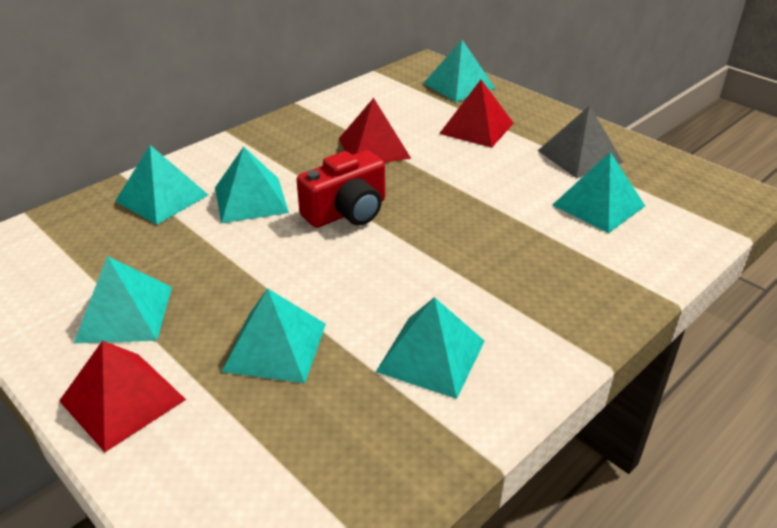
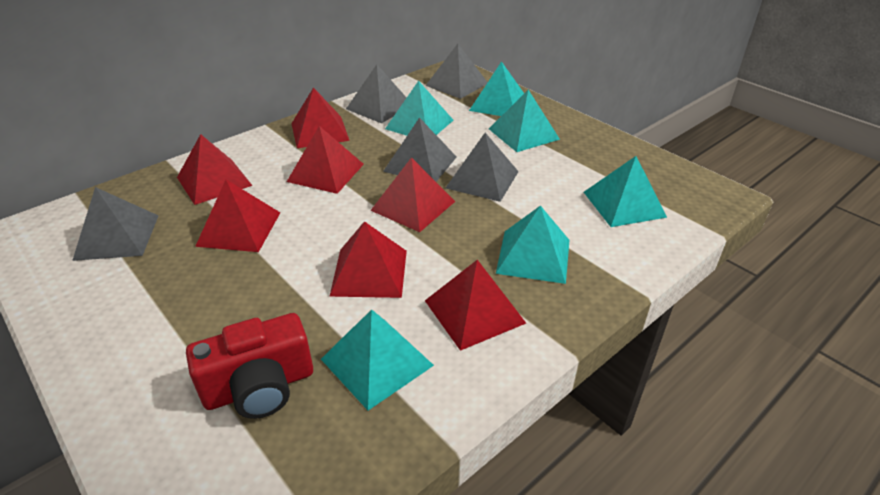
grey pyramid: [538,105,624,178] = 1 -> [72,187,159,261] [346,65,407,123] [383,118,457,182] [425,44,488,99] [446,133,519,202] = 5
red pyramid: [59,340,186,452] [339,98,411,163] [439,80,514,148] = 3 -> [177,134,252,205] [195,180,280,252] [287,126,364,194] [291,87,350,148] [329,221,407,298] [370,157,455,232] [425,260,526,351] = 7
turquoise pyramid: [74,256,172,343] [115,145,208,225] [215,147,289,223] [222,288,326,383] [376,297,485,399] [423,40,495,102] [553,152,645,233] = 7 -> [321,309,434,410] [385,81,453,136] [469,61,524,116] [489,90,560,152] [496,205,570,284] [584,156,667,227] = 6

